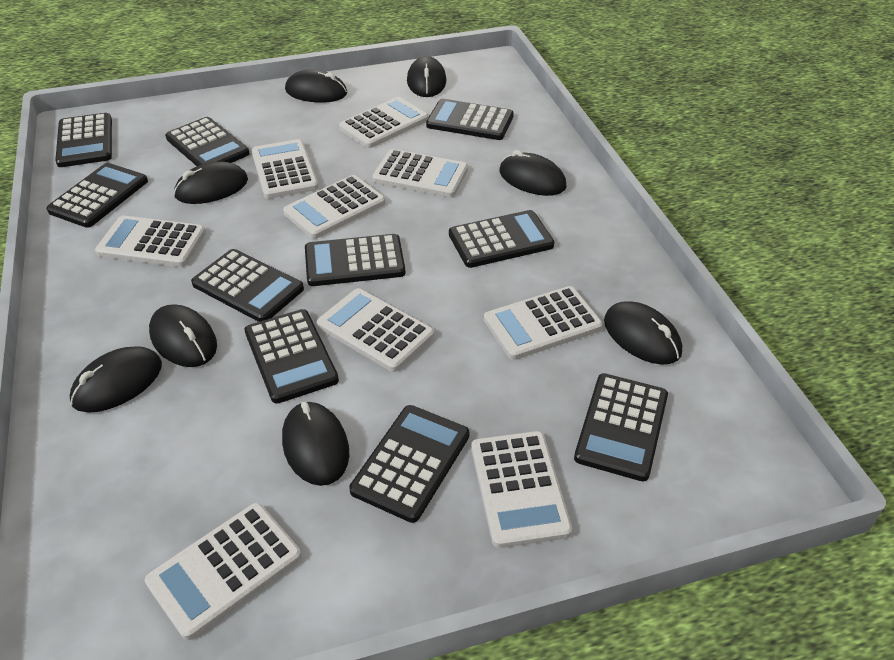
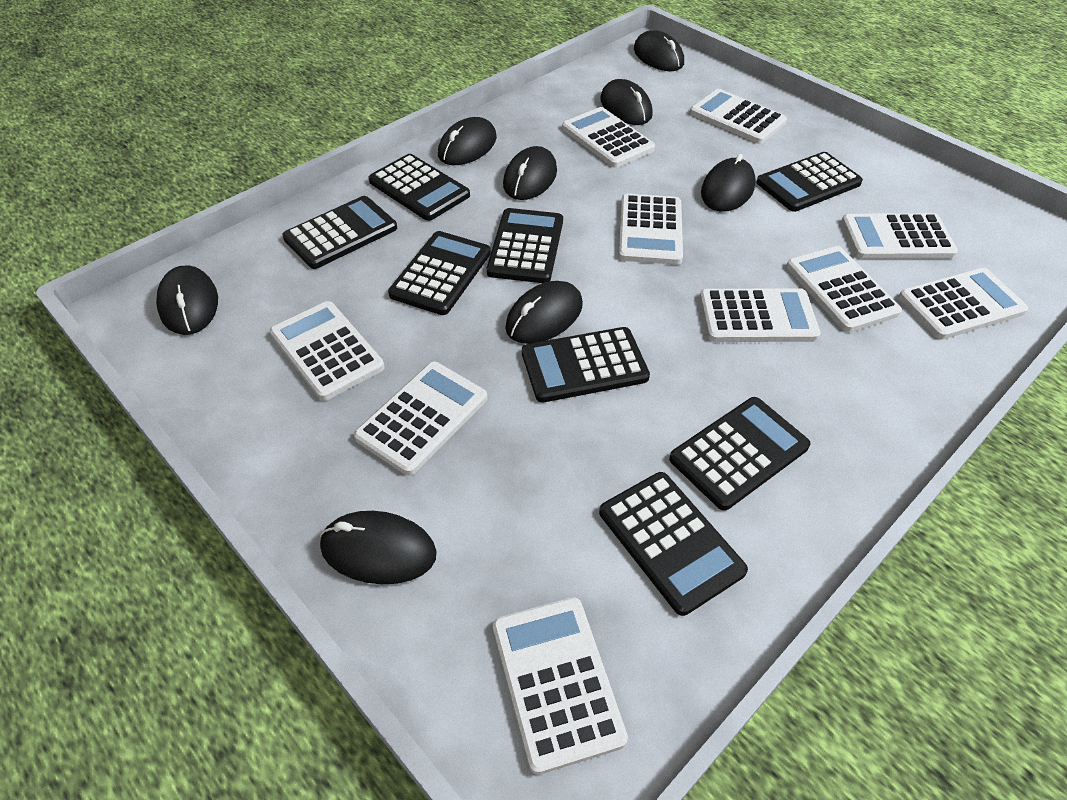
black calculator: [46,163,148,228] [55,113,112,167] [165,117,250,166] [191,249,304,322] [244,309,339,403] [305,234,406,286] [349,405,469,523] [426,99,514,140] [449,210,554,268] [574,373,668,482] = 10 -> [283,196,397,269] [369,154,470,221] [388,231,491,315] [487,208,563,283] [522,327,650,403] [599,472,748,616] [669,397,811,511] [757,152,863,212] = 8
white calculator: [95,215,206,267] [145,503,301,640] [251,139,318,199] [283,175,385,239] [317,288,434,372] [339,97,428,148] [372,149,468,197] [471,431,572,548] [484,286,603,360] = 9 -> [270,301,385,401] [354,362,487,476] [493,597,628,775] [562,107,655,168] [619,194,683,265] [690,89,787,144] [699,288,821,342] [786,246,902,332] [841,213,958,259] [898,268,1028,340] = 10

